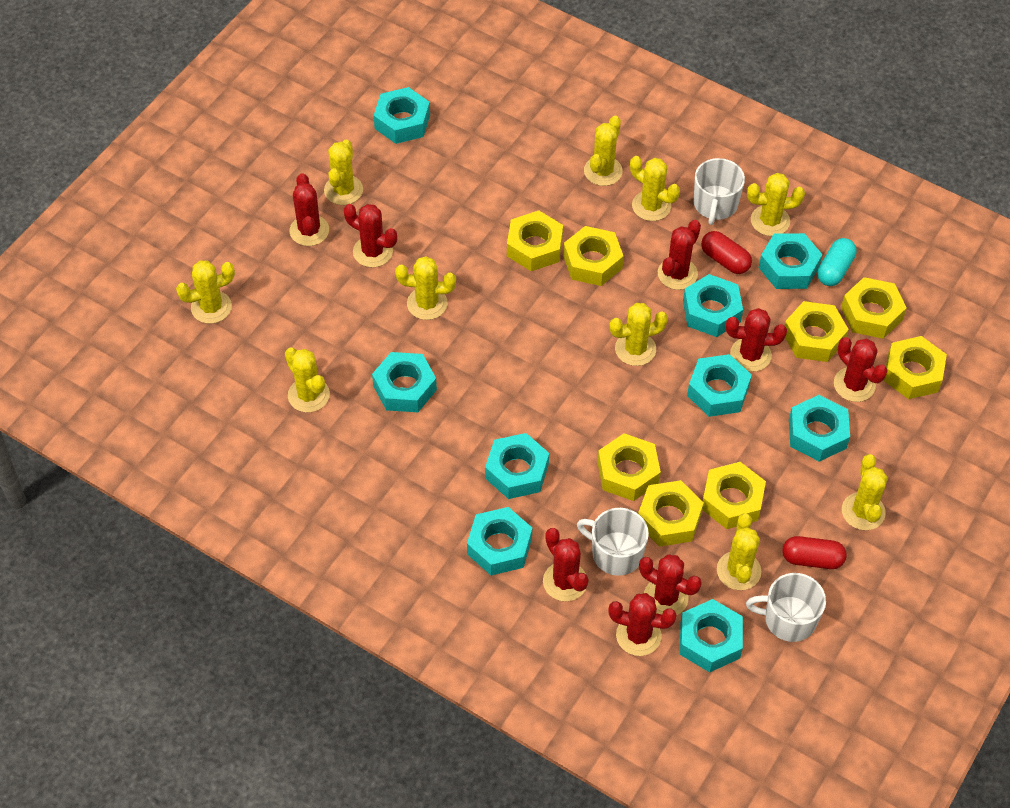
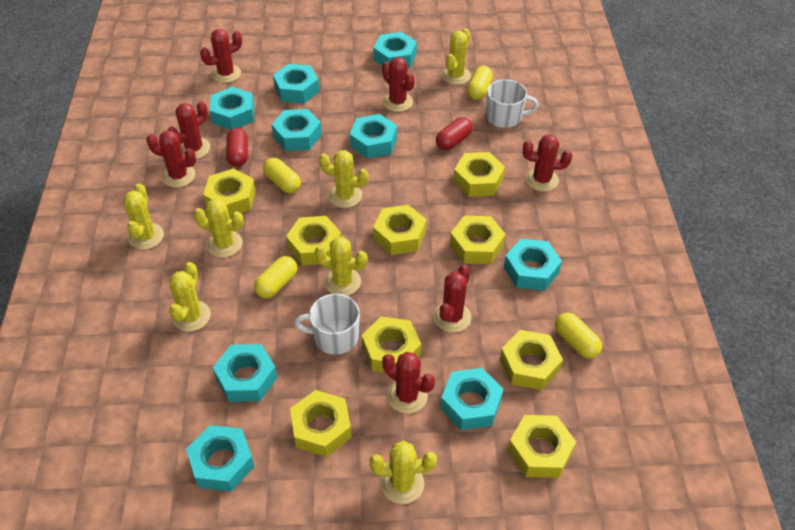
red cactus: [290,173,329,246] [344,204,397,268] [543,528,589,601] [608,593,677,656] [639,554,702,615] [658,220,701,290] [726,308,787,372] [834,337,887,402] = 8 -> [146,130,196,188] [167,101,210,159] [200,29,242,83] [382,57,415,112] [382,352,435,414] [433,264,471,333] [523,134,572,192] = 7
turquoise capsule: [817,238,857,286] = 1 -> none = 0
white mug: [577,508,649,576] [694,158,745,225] [746,573,826,642] = 3 -> [294,294,360,355] [486,79,538,128] = 2
yellow cactus: [176,261,235,324] [285,347,330,412] [324,140,363,205] [395,256,456,320] [584,115,623,186] [609,303,668,366] [630,156,680,221] [717,514,761,590] [747,173,805,236] [842,454,888,530] = 10 -> [123,183,164,250] [169,262,211,332] [194,198,244,257] [315,237,368,296] [319,150,368,208] [370,441,437,504] [441,28,471,85] = 7
yellow capsule: none = 0 -> [254,256,297,299] [263,158,301,193] [467,66,493,100] [555,313,602,359] = 4
yellow nut: [507,210,563,271] [563,226,624,286] [597,433,661,501] [638,480,704,547] [702,462,766,529] [784,301,849,362] [841,277,907,339] [883,336,947,399] = 8 -> [203,168,256,217] [286,216,341,266] [290,390,352,457] [362,316,421,373] [373,205,426,255] [450,216,506,264] [453,152,505,197] [500,330,563,390] [508,415,576,478] = 9

